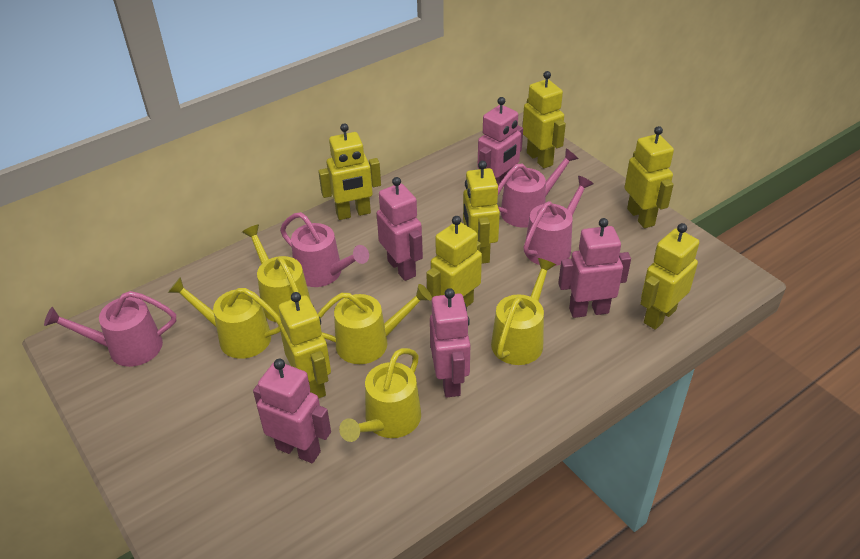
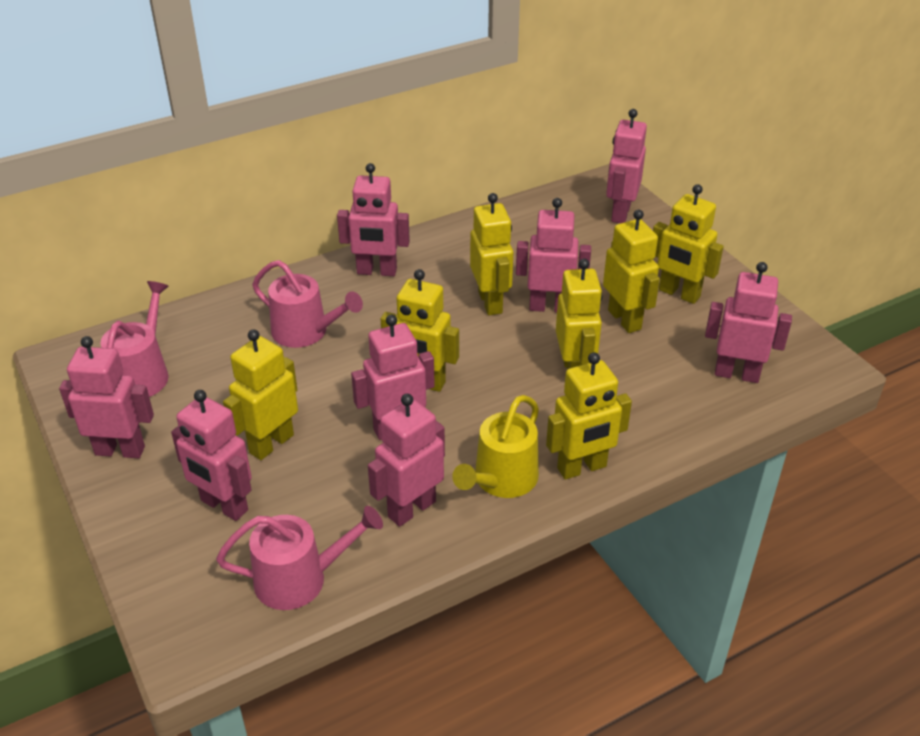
pink robot: [253,359,331,463] [377,177,423,281] [430,288,470,398] [478,97,523,185] [558,218,631,318] = 5 -> [59,336,154,458] [171,390,252,521] [337,163,410,276] [351,315,435,440] [368,394,445,527] [516,198,591,312] [606,109,647,223] [705,262,792,383] = 8
pink watering can: [44,291,176,367] [280,212,369,287] [498,148,579,228] [524,176,594,266] = 4 -> [101,281,169,397] [216,506,383,610] [252,260,363,348] = 3
yellow watering can: [168,277,281,359] [242,224,311,322] [318,284,432,364] [339,348,421,442] [491,258,556,365] = 5 -> [452,395,539,498] = 1

